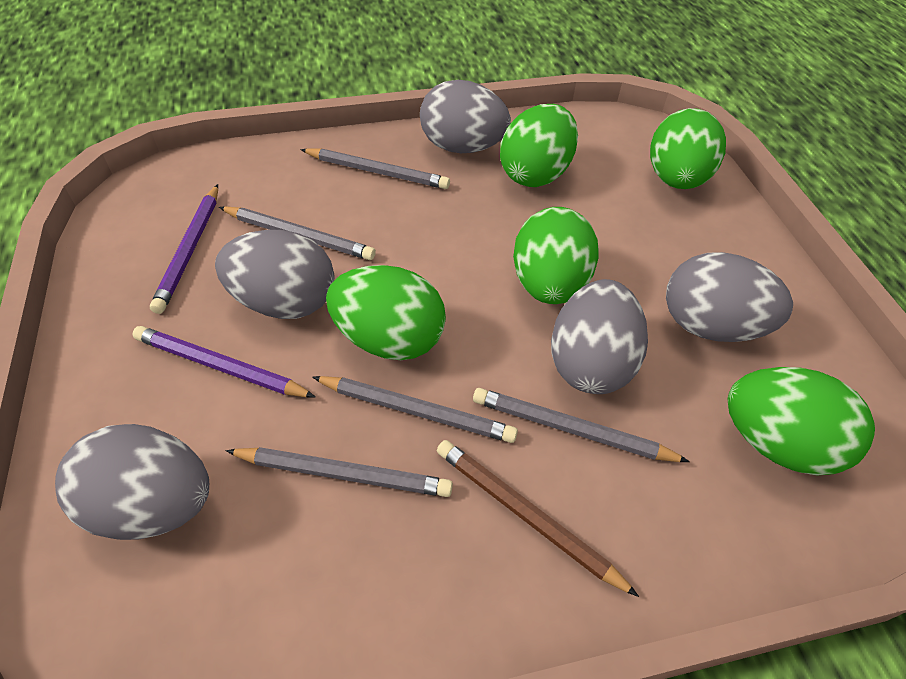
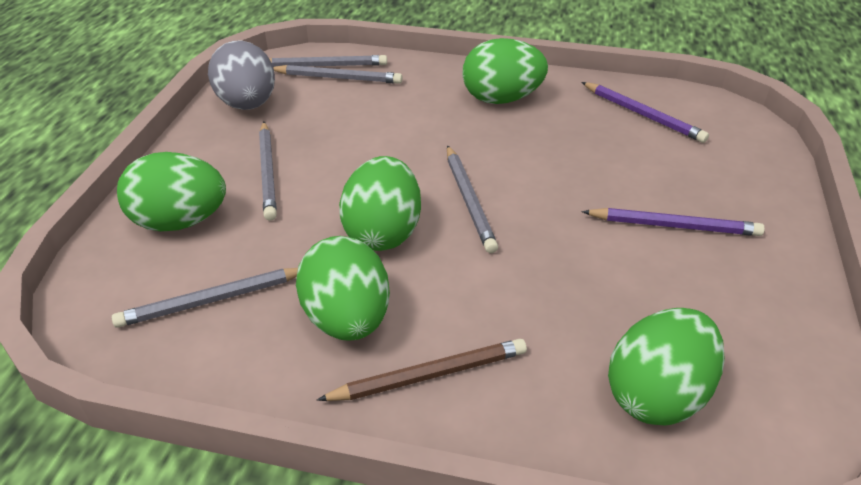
grey egg: [55,424,209,540] [215,230,334,319] [420,80,511,153] [551,279,648,394] [666,252,793,342] = 5 -> [208,40,275,110] = 1

